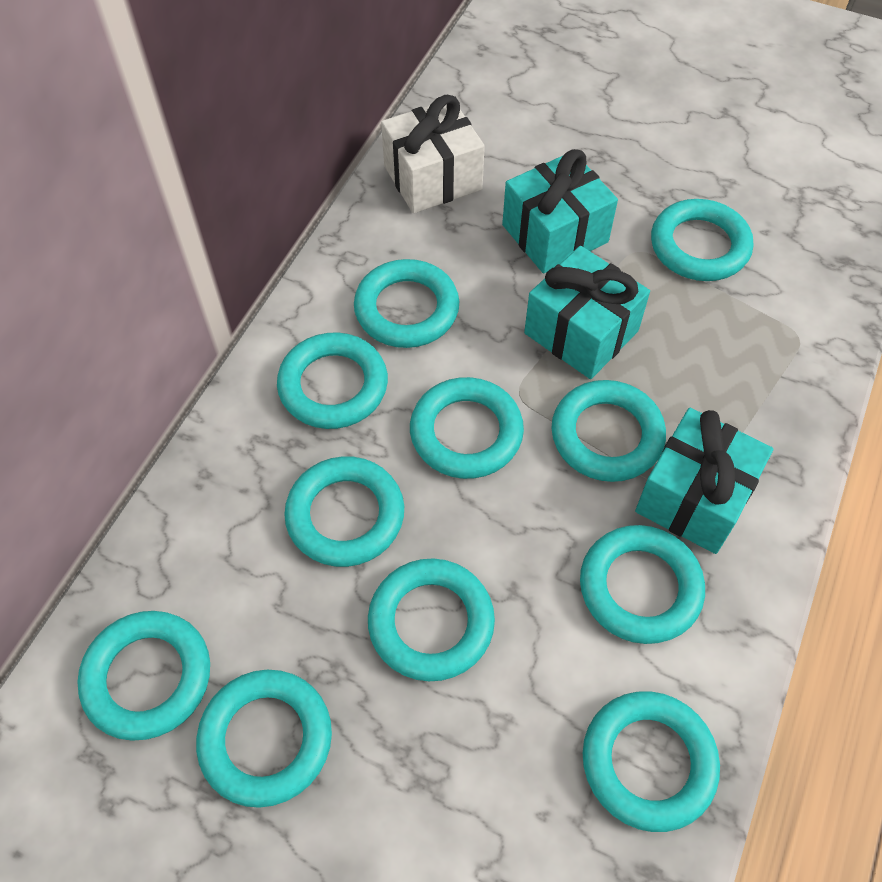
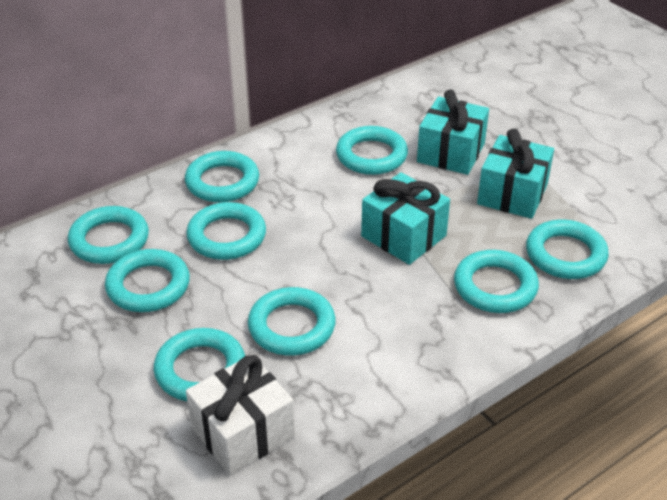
turquoise ring: [77,611,210,741] [196,670,332,808] [277,332,388,429] [284,456,404,567] [354,259,459,348] [368,558,495,681] [410,377,524,479] [551,380,666,482] [580,525,705,644] [583,692,720,832] [651,199,753,281] = 11 -> [68,206,149,264] [105,249,190,312] [154,328,245,401] [185,151,259,202] [186,202,266,260] [248,287,336,356] [336,126,408,175] [454,250,539,313] [526,219,609,279] = 9

